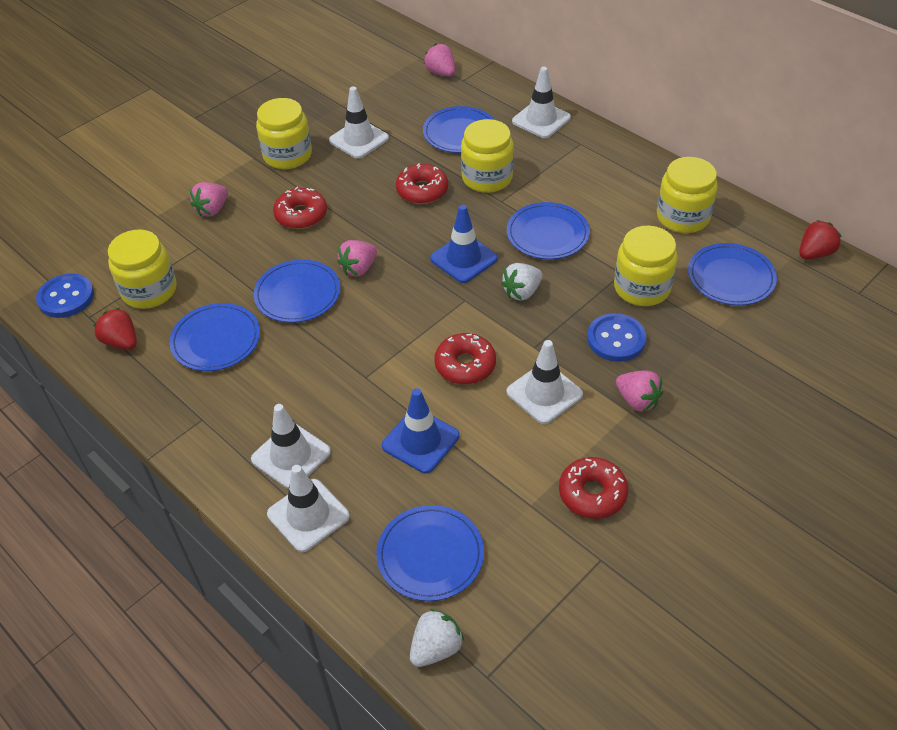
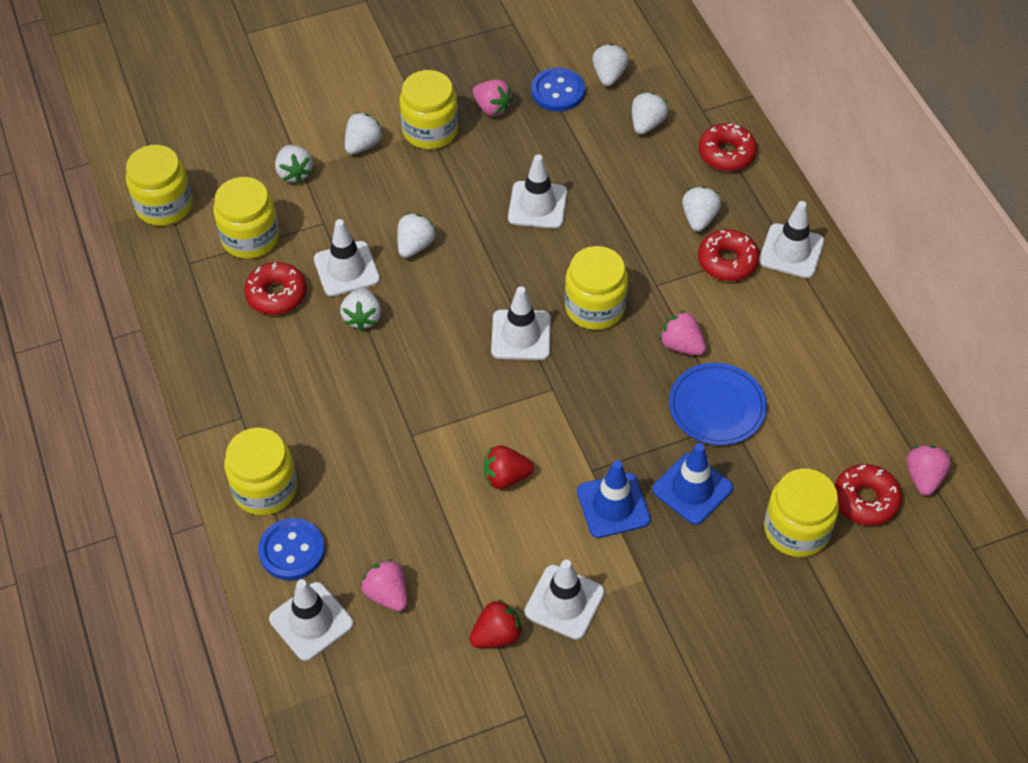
blue plate: [169,303,260,371] [254,260,341,323] [377,505,484,601] [423,106,495,153] [507,202,590,259] [688,243,777,305] = 6 -> [669,363,767,445] = 1
white strawberry: [410,609,464,667] [501,263,543,301] = 2 -> [275,145,313,183] [340,287,381,331] [345,112,384,155] [397,213,436,258] [592,43,629,86] [632,92,668,135] [682,186,721,232] = 7
white traffic cone: [251,404,331,489] [267,465,350,552] [329,86,389,159] [506,340,583,424] [512,67,571,138] = 5 -> [269,579,354,661] [314,219,380,297] [491,286,551,360] [508,154,567,229] [524,560,605,640] [759,201,824,278] = 6
yellow jar: [108,230,177,309] [256,98,312,169] [461,119,514,193] [614,226,678,306] [657,157,718,233] = 5 -> [126,145,193,226] [213,177,279,259] [224,428,297,515] [400,70,458,149] [565,246,628,330] [764,469,839,557] = 6

